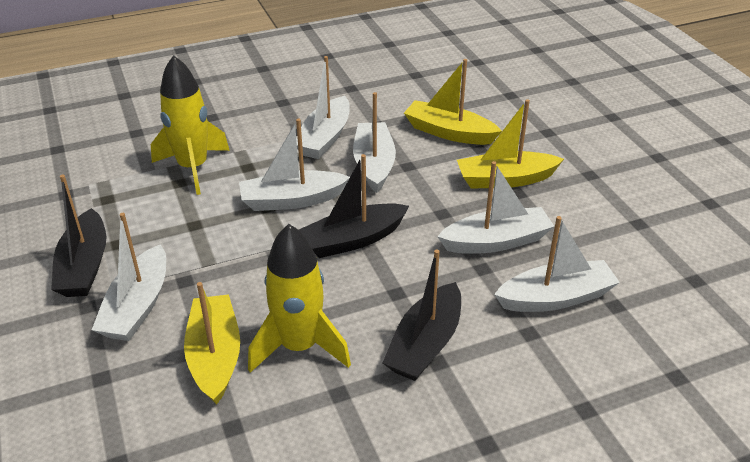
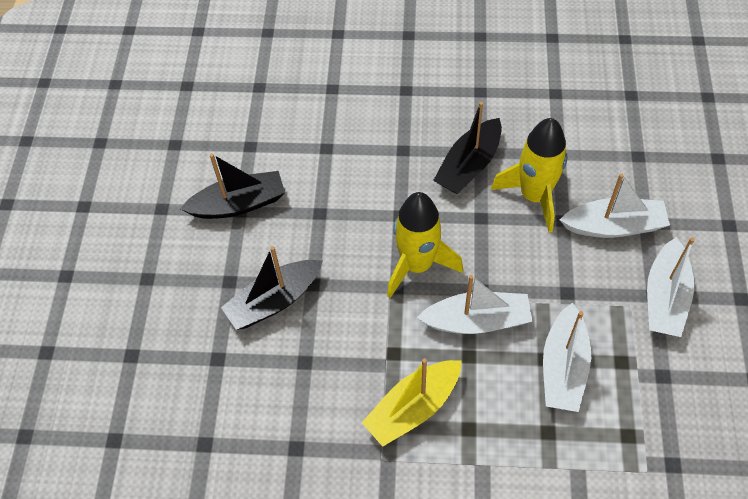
white boat: [92,213,166,341] [239,119,350,211] [296,56,350,159] [353,92,396,193] [437,161,555,254] [494,216,620,312] = 6 -> [417,275,532,334] [543,303,591,412] [560,173,670,238] [647,237,695,337] = 4
yellow boat: [184,282,240,405] [404,59,502,145] [457,99,564,188] = 3 -> [362,358,462,447] = 1

